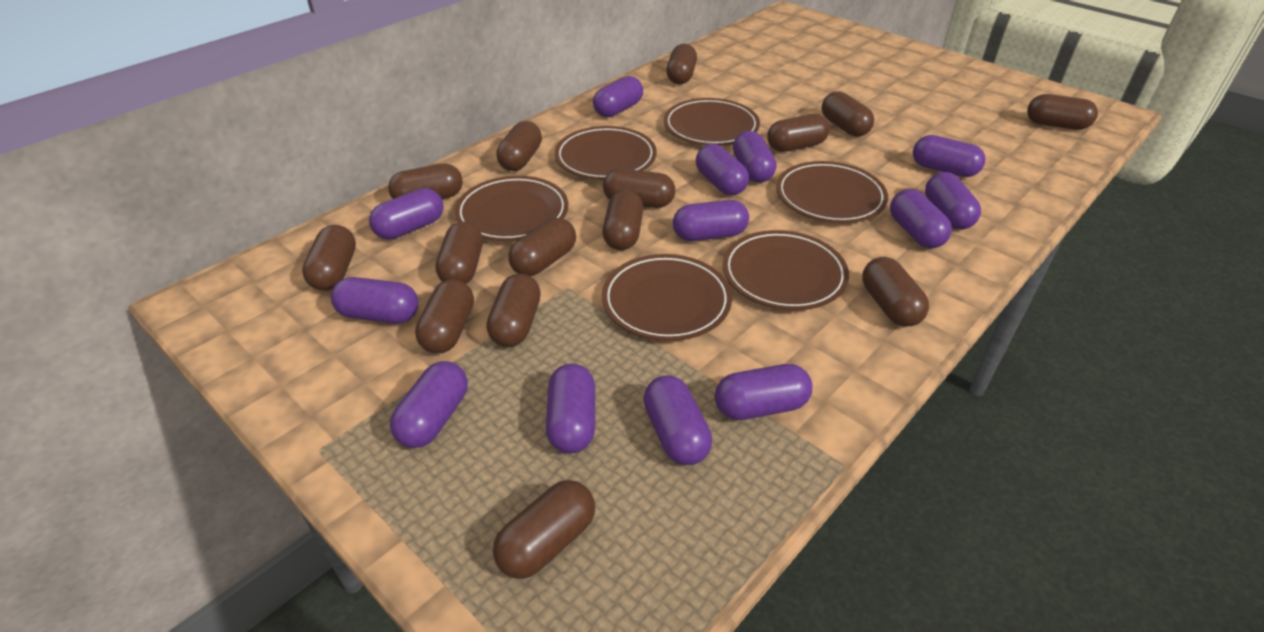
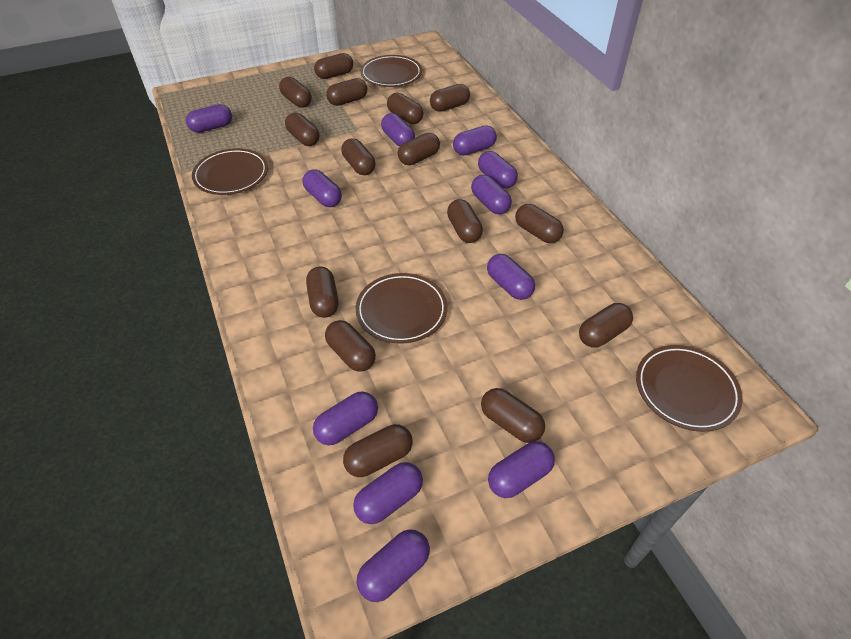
brown plate: [455,176,568,241] [555,126,657,180] [602,254,732,341] [664,98,760,145] [723,230,849,310] [776,161,888,223] = 6 -> [192,148,268,195] [356,273,448,344] [360,55,422,87] [636,345,743,432] = 4
purple capsule: [331,277,419,324] [369,188,444,239] [390,361,468,448] [546,364,595,454] [593,76,643,117] [643,375,712,465] [673,200,749,241] [696,144,749,195] [715,364,813,420] [733,131,776,183] [890,189,952,248] [913,135,986,177] [925,172,981,230] = 13 -> [186,104,232,133] [303,169,342,207] [313,392,378,445] [353,462,423,524] [357,529,430,602] [381,113,415,147] [453,125,497,155] [471,175,512,214] [478,151,518,188] [487,254,535,300] [488,441,555,498] = 11

